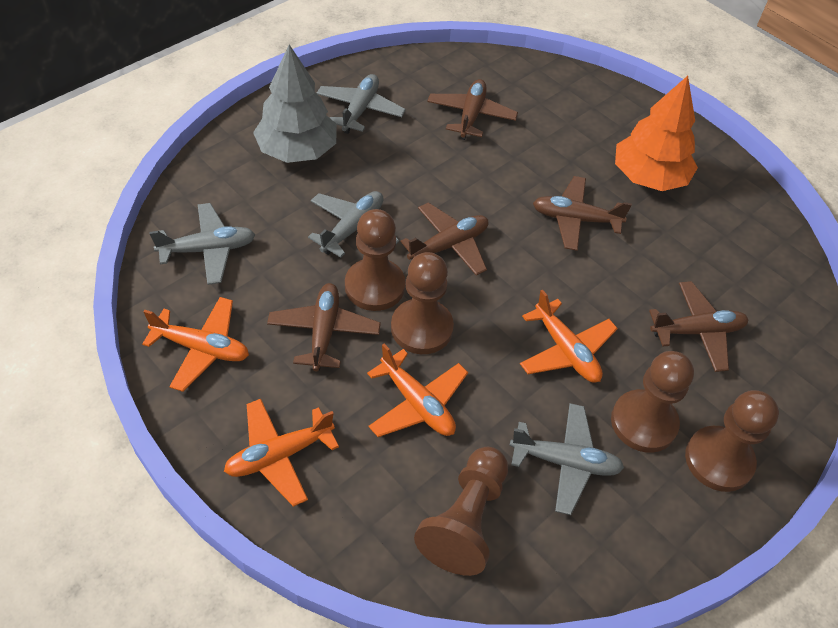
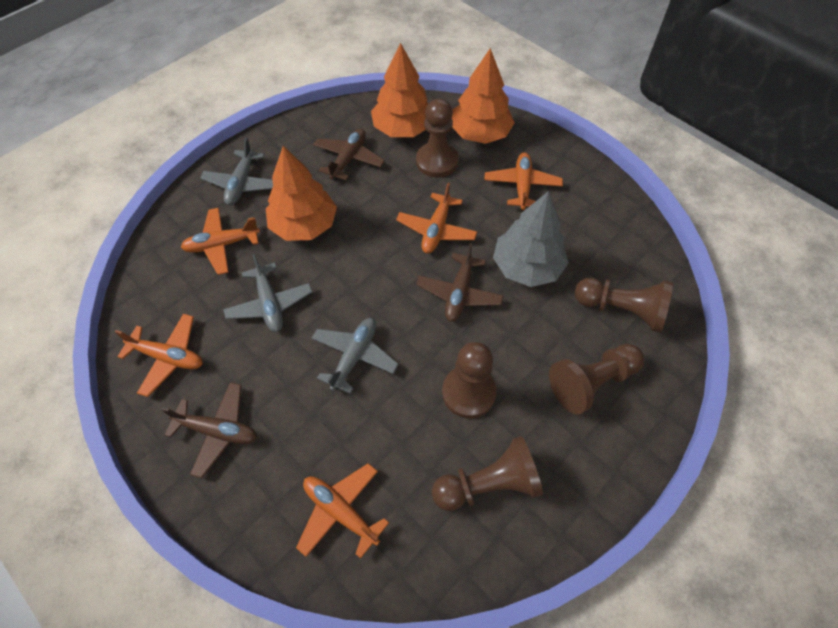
brown plane: [267,283,381,371] [401,202,488,276] [427,79,518,140] [533,176,632,251] [649,281,748,372] = 5 -> [161,382,257,478] [313,129,385,181] [416,243,504,322] = 3
grey plane: [150,203,255,285] [308,191,399,258] [317,74,406,134] [510,403,624,515] = 4 -> [200,138,273,205] [223,254,312,332] [312,318,399,394] = 3
orange plane: [142,297,249,392] [224,399,339,507] [367,344,468,437] [520,290,618,383] = 4 -> [115,314,203,397] [181,208,260,275] [296,463,389,559] [396,183,477,253] [484,153,563,211] = 5
orange tree: [615,76,698,191] = 1 -> [266,146,337,241] [371,43,428,137] [452,48,515,144] = 3

